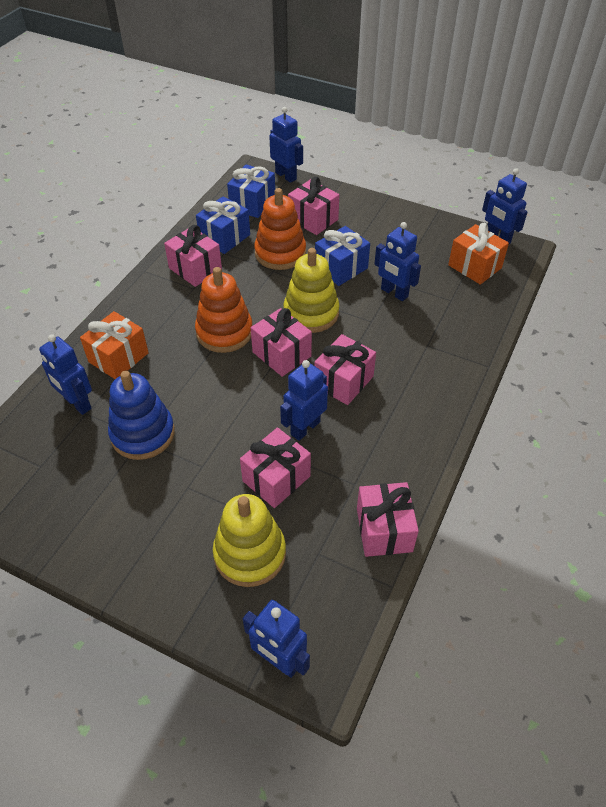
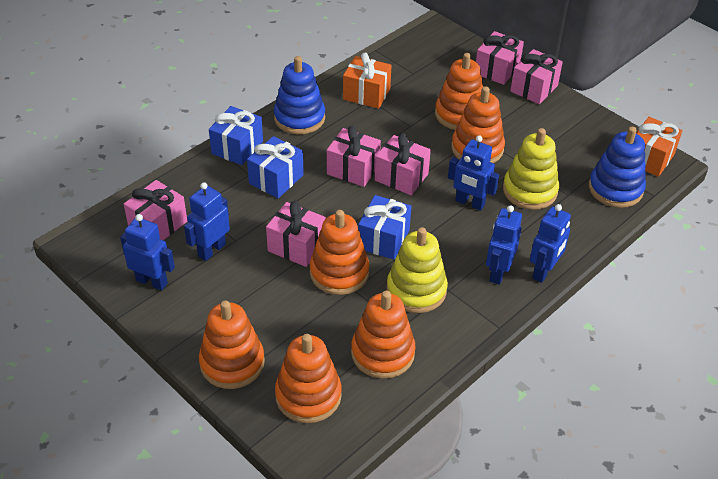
blue robot: [39,334,92,415] [243,600,310,678] [269,107,303,183] [280,360,328,441] [374,222,421,301] [482,168,528,244] = 6 -> [120,214,175,290] [184,182,230,261] [448,135,499,211] [486,205,522,285] [530,204,571,283] = 5
blue stacking toy: [108,371,175,460] = 1 -> [274,56,325,134] [589,127,646,208] = 2
orange stacking toy: [195,267,252,353] [254,188,306,270] = 2 -> [199,300,265,389] [275,334,342,423] [310,210,369,295] [351,291,415,379] [435,53,483,130] [451,86,505,163] = 6

